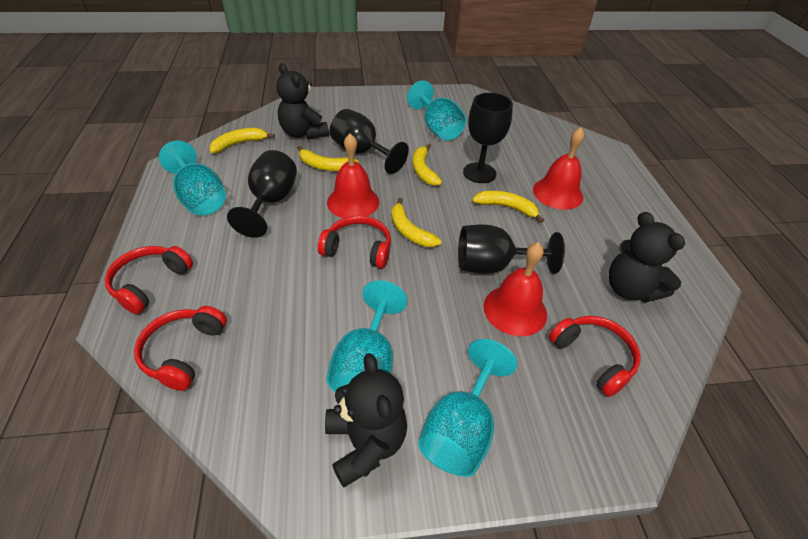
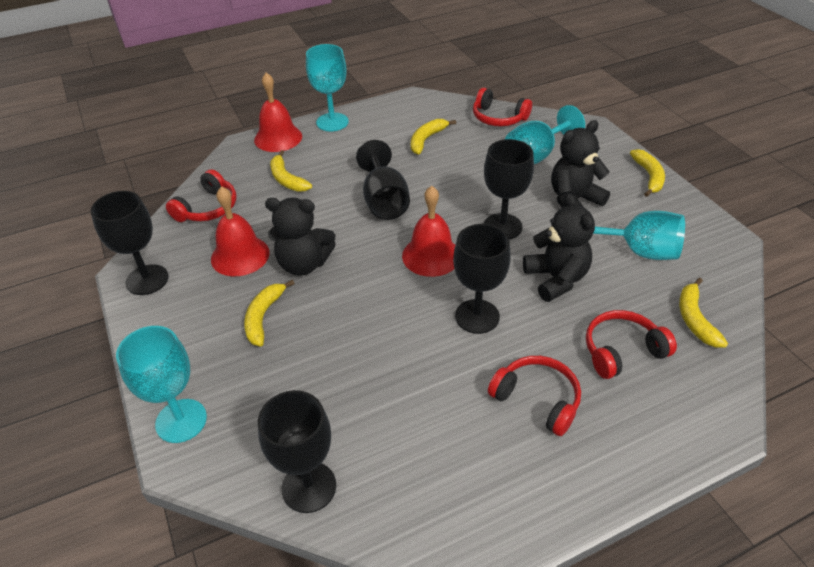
black goblet: [227,150,297,238] [330,109,409,174] [458,224,565,274] [463,93,513,183] = 4 -> [91,191,169,295] [258,390,336,513] [356,140,410,220] [453,224,511,334] [484,139,534,240] = 5

